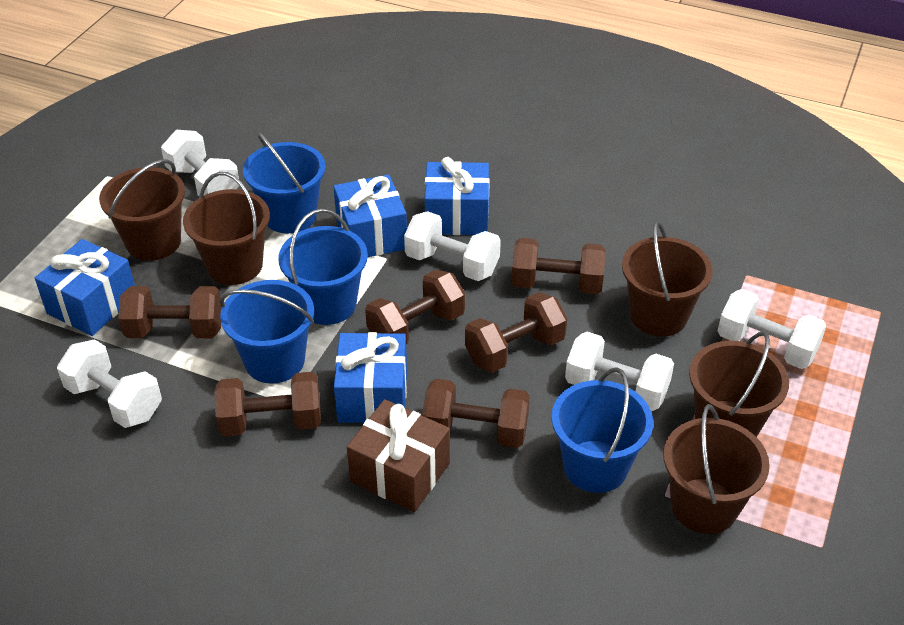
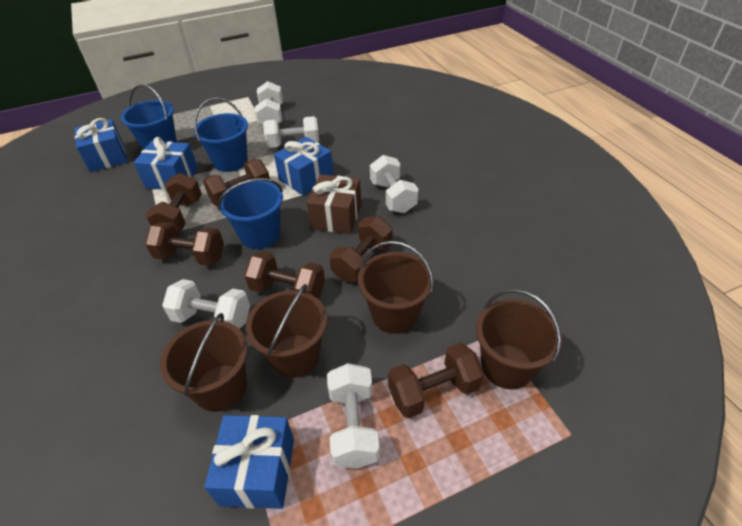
blue bucket: [220,280,314,384] [243,132,325,233] [278,209,368,325] [551,367,653,493] = 4 -> [121,84,177,150] [194,98,248,172] [218,178,283,249] = 3
brown bucket: [99,159,185,261] [183,172,270,285] [622,221,713,336] [663,404,770,534] [689,331,789,437] = 5 -> [160,313,248,412] [246,284,327,378] [358,241,434,334] [476,289,562,390] = 4

